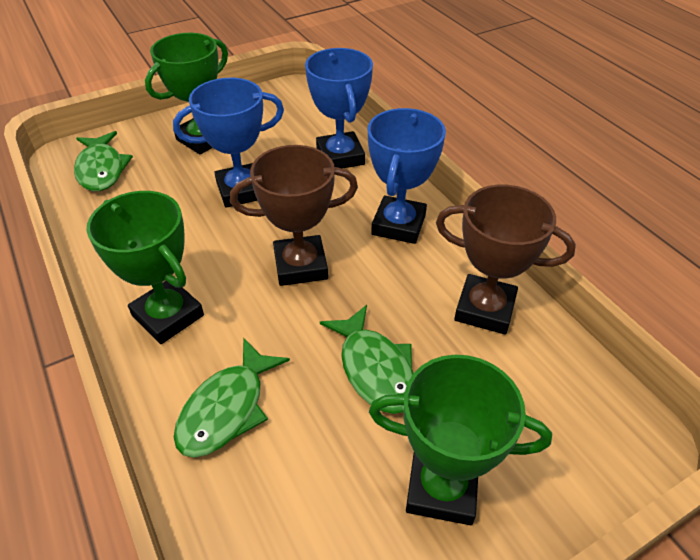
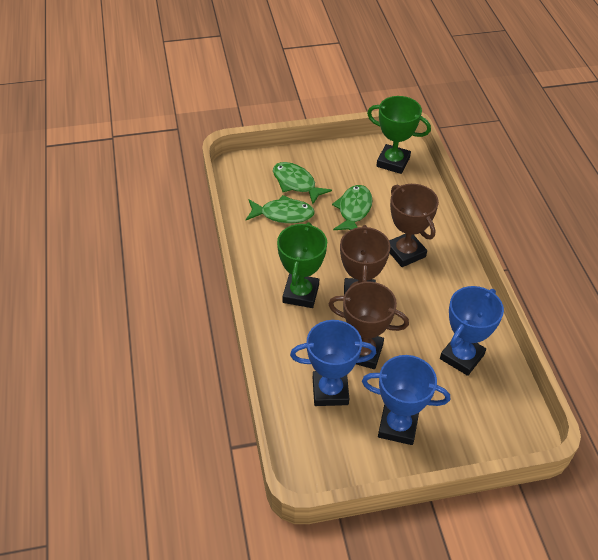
brown trophy: [230,145,358,286] [436,185,576,334] = 2 -> [328,282,409,369] [340,225,391,295] [389,184,439,267] = 3
green trophy: [86,191,204,344] [145,33,228,154] [369,355,552,525] = 3 -> [277,222,327,308] [367,96,431,174] = 2

